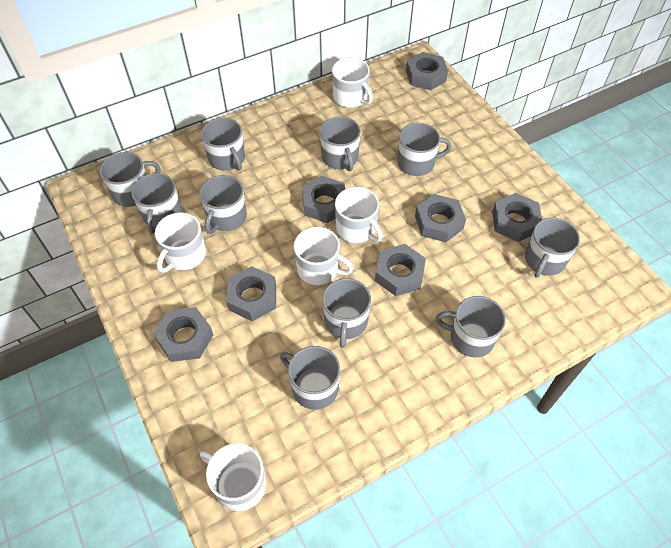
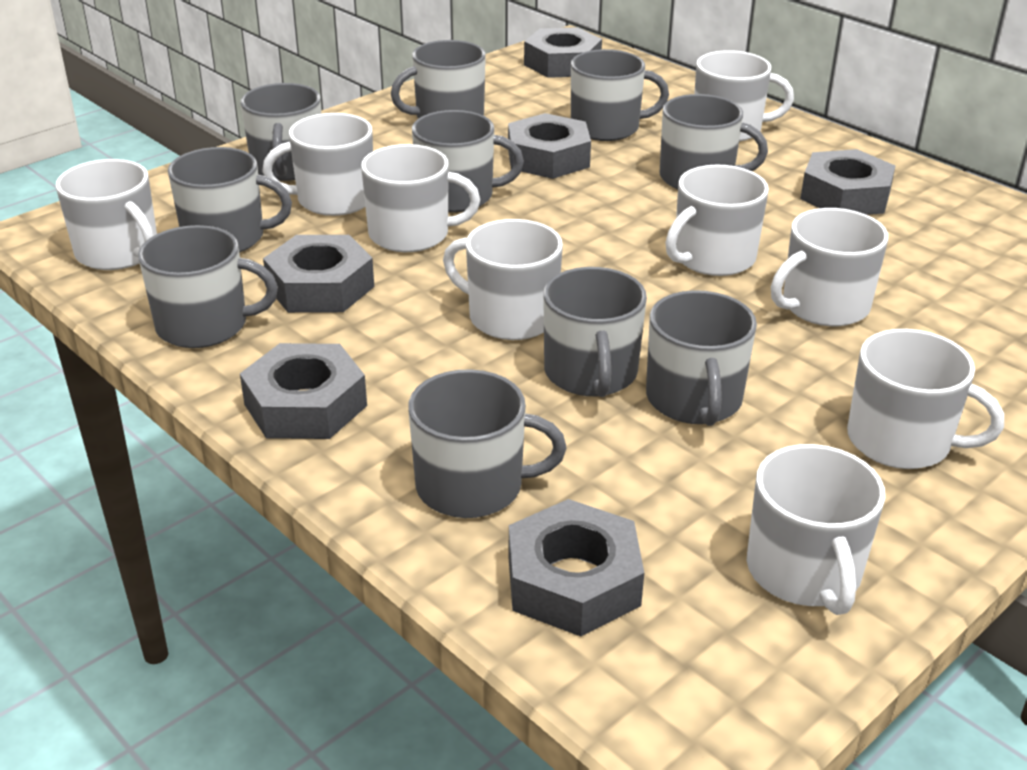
grey nut: [153,307,213,362] [226,266,276,321] [302,176,345,223] [375,244,426,296] [406,52,448,90] [415,194,466,242] [492,193,542,242] = 7 -> [240,343,367,439] [263,235,374,313] [508,113,591,179] [509,499,644,637] [524,27,602,78] [800,149,896,215] = 6
white mug: [155,212,206,273] [200,443,266,511] [294,227,353,285] [332,58,373,108] [335,187,383,243] = 5 -> [56,159,157,270] [262,113,373,216] [361,144,480,252] [443,219,563,340] [665,165,769,276] [694,50,794,142] [747,444,885,615] [771,208,888,326] [847,329,1004,469] = 9

